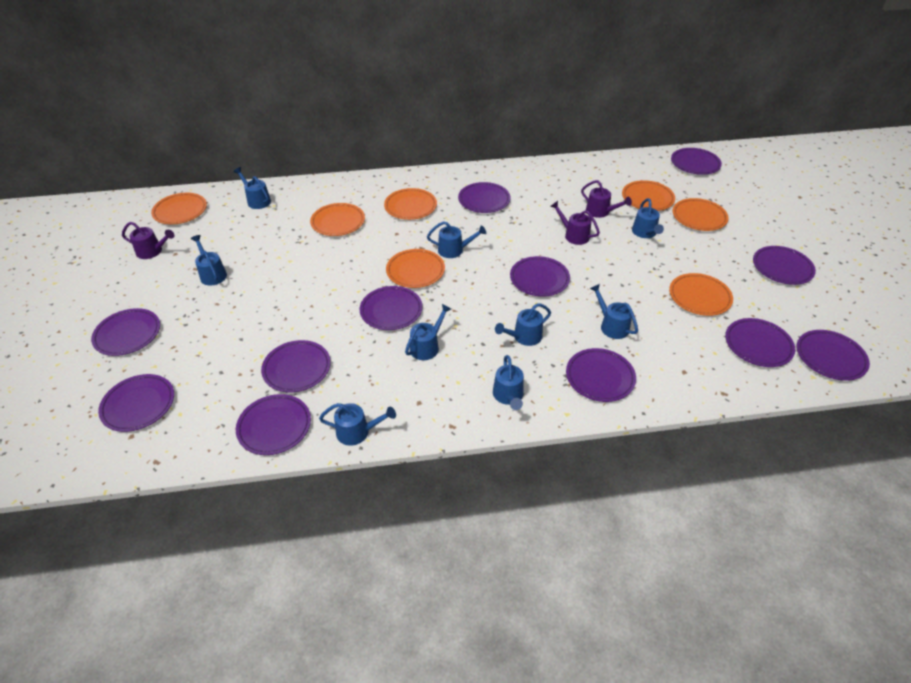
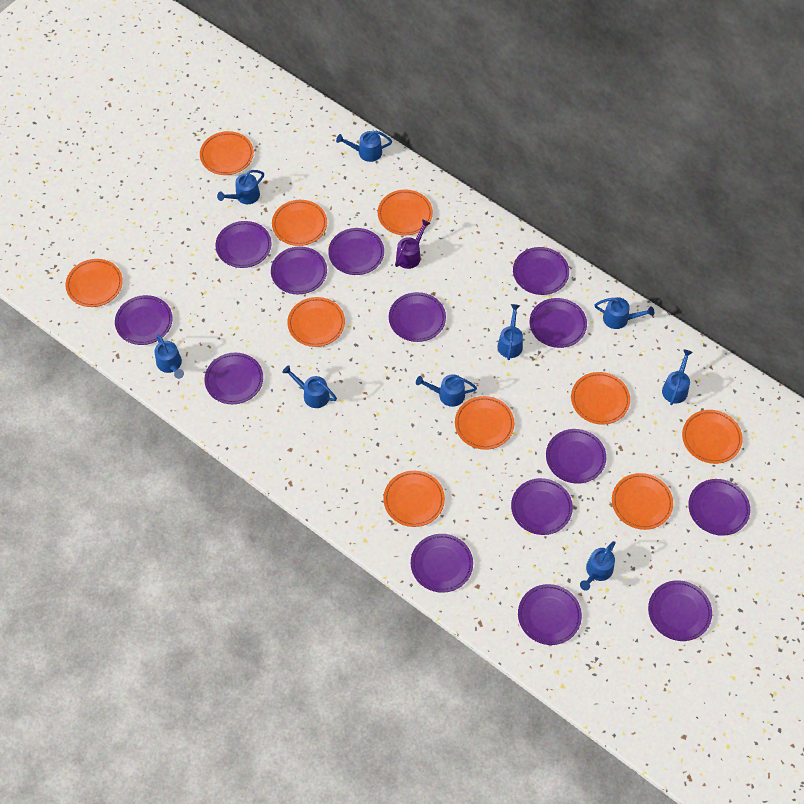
orange plate: [151,193,207,224] [310,203,365,236] [384,188,437,220] [386,249,445,288] [622,180,675,211] [669,273,733,316] [673,198,729,231] = 7 -> [66,259,123,307] [200,131,254,175] [272,200,327,246] [287,297,345,347] [378,189,433,235] [383,471,445,527] [455,396,514,450] [571,372,630,425] [612,473,673,530] [682,410,743,464] = 10
purple plate: [91,308,160,356] [98,374,174,432] [236,394,311,455] [261,340,331,393] [360,286,423,330] [458,182,511,213] [510,256,570,297] [566,348,636,402] [671,148,722,175] [725,318,795,367] [753,246,816,285] [796,330,870,381] = 12 -> [115,295,173,345] [204,353,263,404] [216,221,271,268] [271,246,327,294] [328,228,384,275] [389,292,446,342] [411,534,473,593] [511,478,573,535] [513,247,569,295] [518,584,582,645] [529,298,587,348] [546,429,606,484] [648,580,712,641] [688,479,750,536] = 14
purple watering can: [122,222,174,259] [550,201,600,245] [581,180,632,218] = 3 -> [395,219,431,269] = 1

